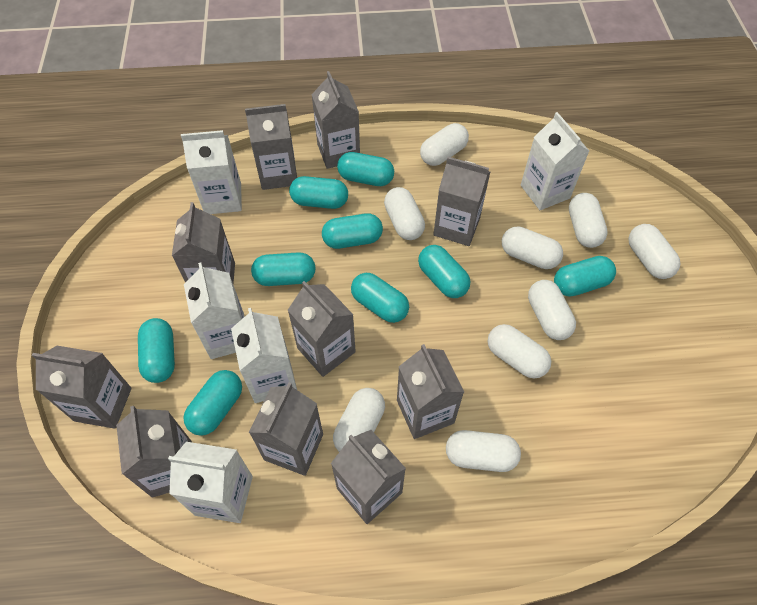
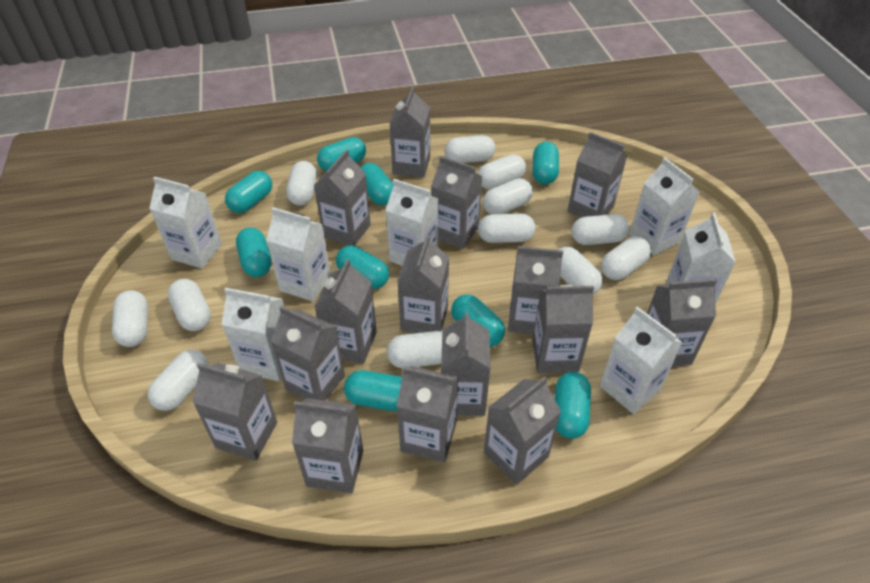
grey carton: [32,346,132,429] [116,406,192,498] [172,202,235,283] [245,104,297,190] [249,383,323,476] [288,281,356,377] [312,71,360,169] [331,430,406,524] [397,344,464,439] [433,157,490,246] = 10 -> [192,363,277,461] [271,306,345,401] [292,398,363,493] [314,149,371,246] [314,259,377,364] [389,87,430,178] [396,366,459,463] [397,234,449,333] [431,156,483,249] [441,311,490,416] [484,377,561,485] [508,246,563,334] [532,285,594,373] [568,132,627,218] [647,279,717,367] = 15
white capsule: [333,388,385,452] [384,187,425,240] [420,123,469,166] [446,430,521,472] [488,324,551,379] [502,226,563,269] [528,280,576,340] [569,193,608,248] [628,224,680,279] = 9 -> [112,290,148,347] [148,350,209,411] [168,279,211,331] [286,161,317,206] [387,331,442,368] [445,135,496,163] [478,154,526,190] [478,214,536,243] [483,178,533,215] [558,247,603,295] [572,214,629,245] [601,236,651,280] = 12
white carton: [168,442,253,523] [181,130,242,214] [184,262,245,359] [231,308,297,403] [521,112,589,210] = 5 -> [149,177,222,268] [222,288,284,381] [266,207,331,301] [385,179,439,266] [600,307,683,414] [629,158,700,256] [666,213,736,304] = 7

